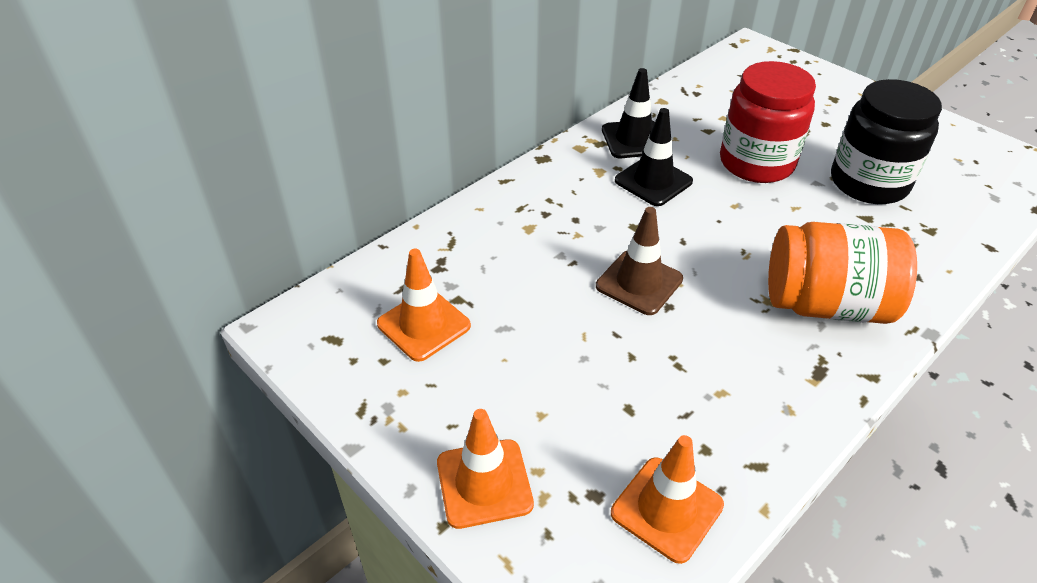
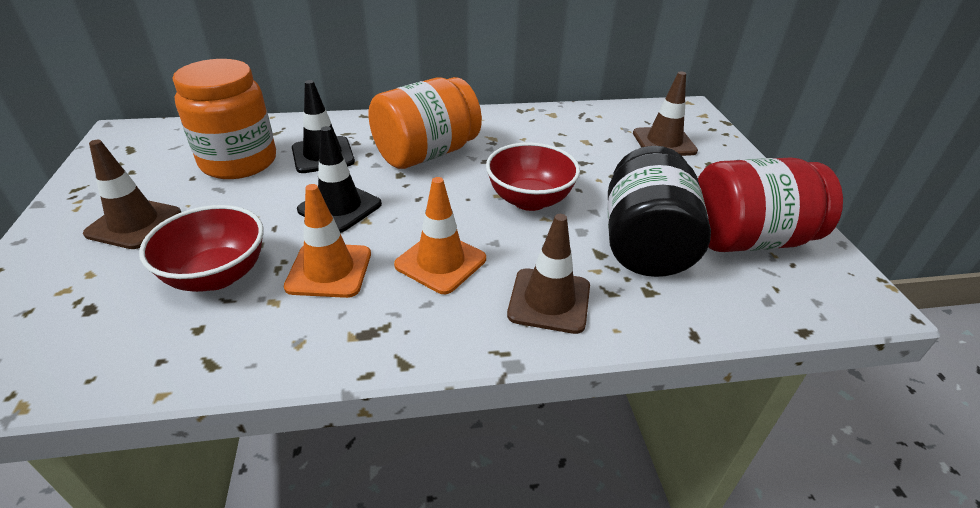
brown traffic cone: [596,207,683,315] = 1 -> [83,140,181,249] [507,214,590,334] [633,71,698,156] = 3
orange jar: [768,222,917,324] = 1 -> [172,59,276,179] [369,77,482,169] = 2
orange traffic cone: [377,249,471,362] [437,409,534,529] [611,435,724,564] = 3 -> [284,184,371,298] [394,177,486,294] = 2
red bowl: none = 0 -> [139,205,263,292] [486,142,580,211] = 2

